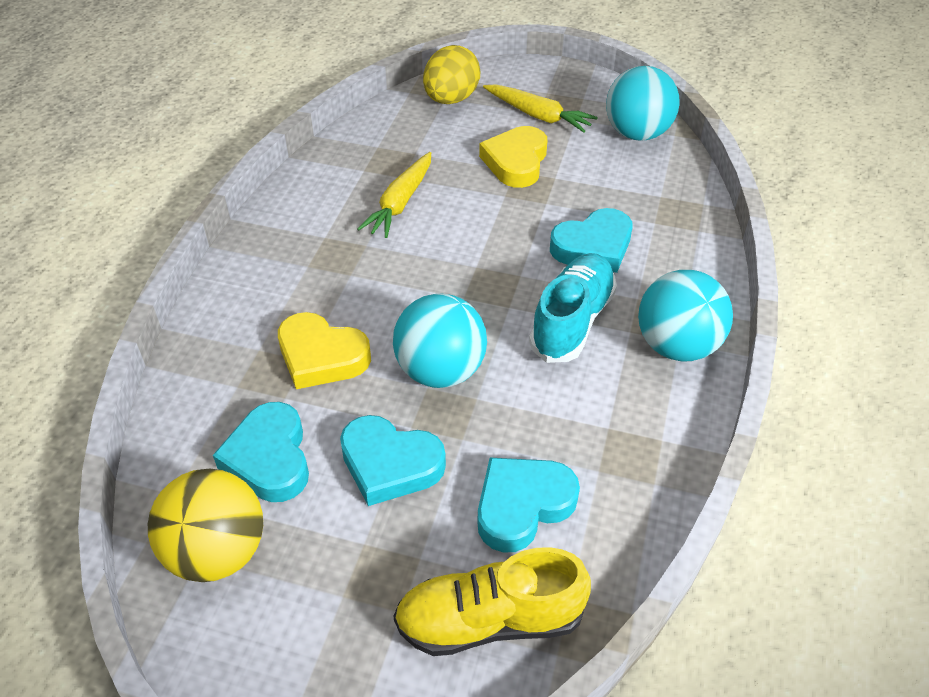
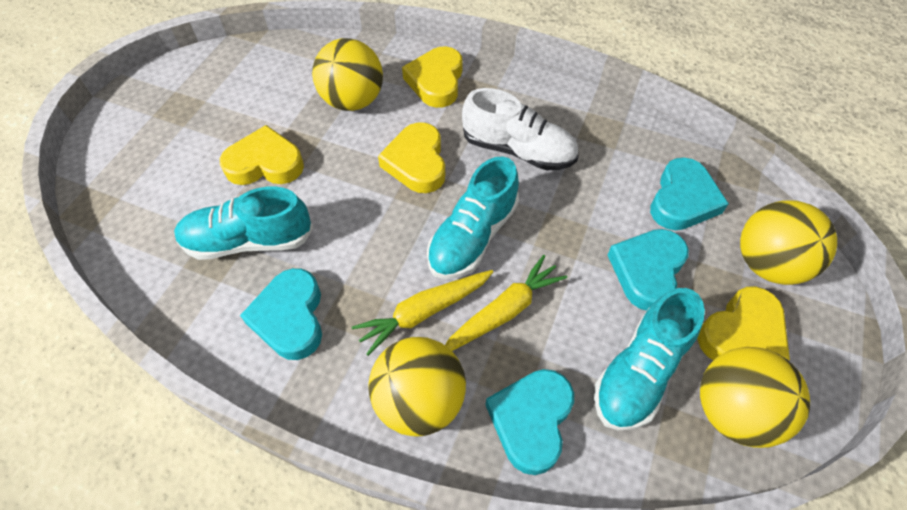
turquoise ball: [393,293,487,388] [606,66,680,141] [638,270,733,362] = 3 -> none = 0
turquoise shoe: [529,253,617,363] = 1 -> [174,187,314,260] [427,156,519,279] [594,288,705,430] = 3
white shoe: none = 0 -> [462,88,578,170] = 1
yellow ball: [148,469,263,582] = 1 -> [312,38,383,111] [368,337,466,437] [700,347,810,448] [740,200,837,285] = 4
yellow egg: [423,45,481,104] = 1 -> none = 0
yellow heart: [278,312,371,389] [479,126,547,188] = 2 -> [220,125,304,185] [378,122,445,193] [402,47,463,108] [697,286,790,361] = 4
yellow shoe: [393,547,591,656] = 1 -> none = 0

